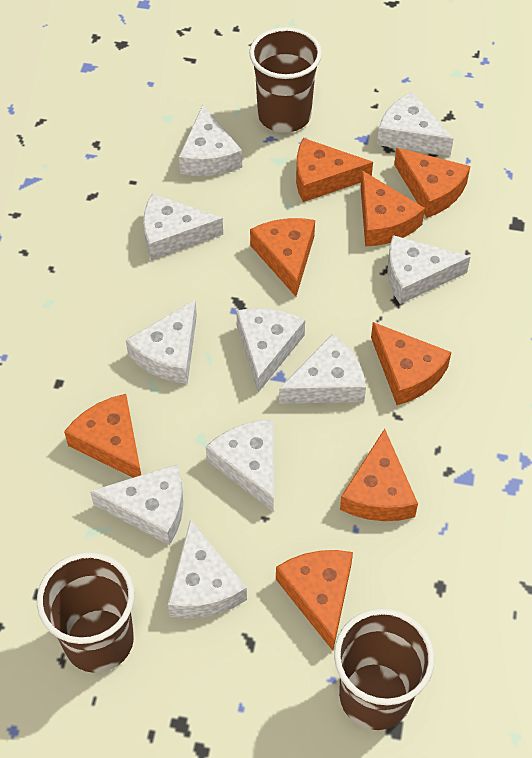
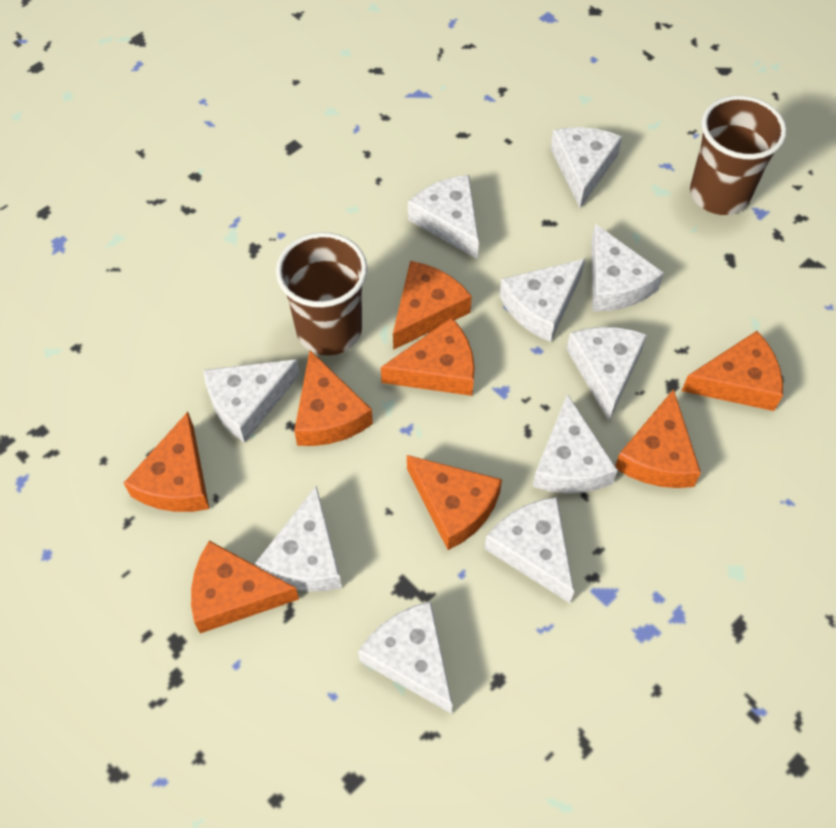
brown cup: [37,552,134,673] [249,27,322,133] [334,608,434,730] = 3 -> [276,232,367,356] [690,95,787,215] = 2

